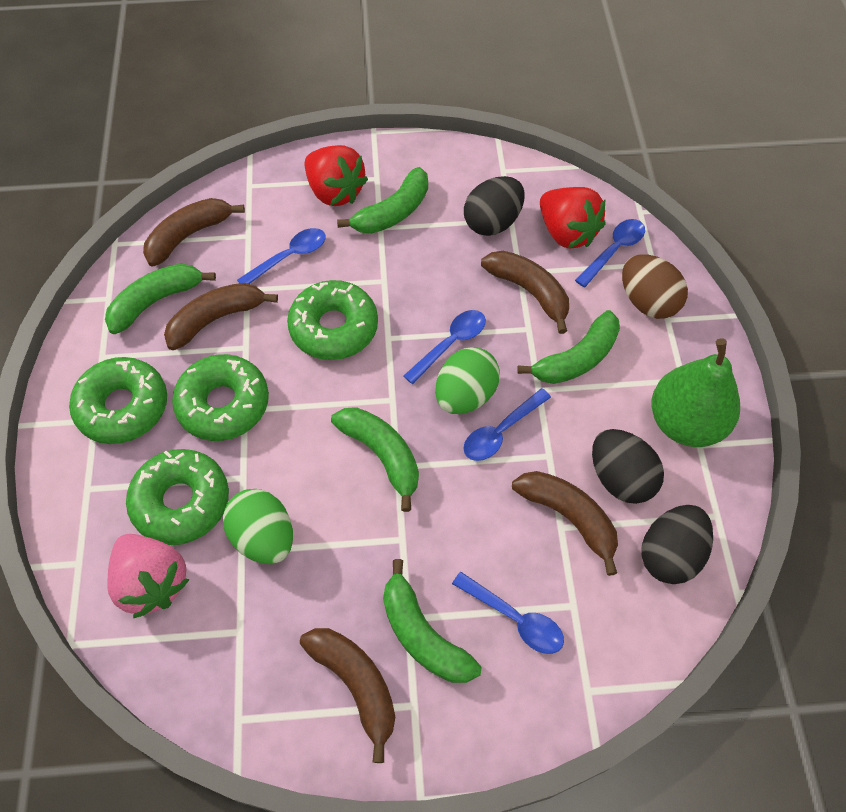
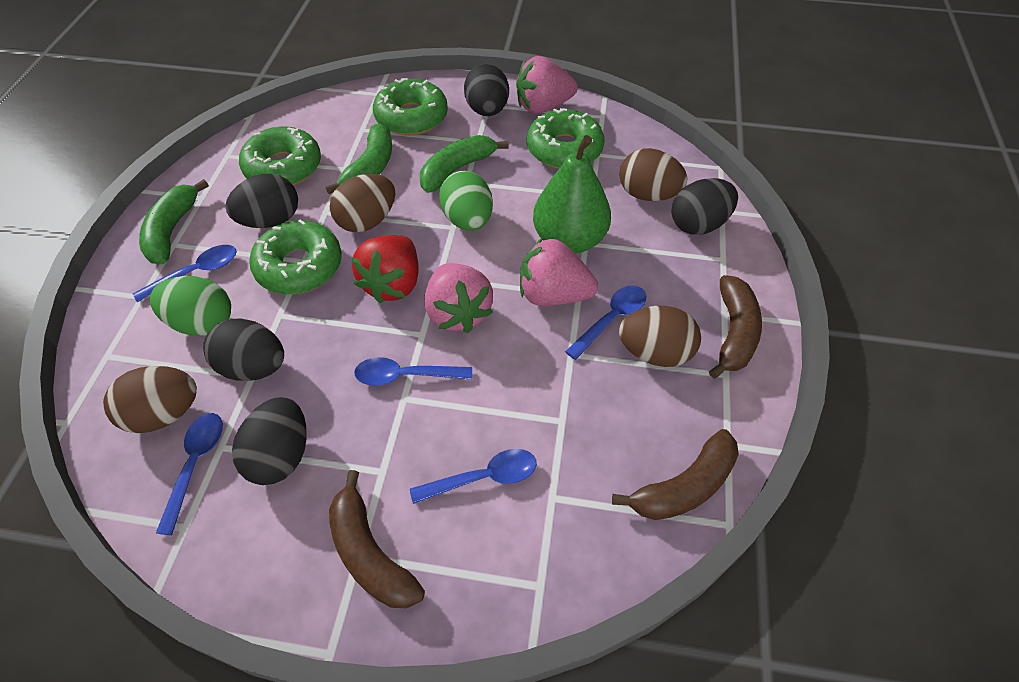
black egg: [464,176,525,236] [592,429,664,504] [641,505,713,584] = 3 -> [203,318,284,381] [225,174,298,228] [232,397,307,485] [464,64,509,116] [671,178,738,235] = 5
brown banana: [143,198,245,266] [164,283,278,350] [300,628,395,763] [481,251,569,334] [512,471,618,576] = 5 -> [329,470,425,608] [612,429,739,520] [709,275,762,379] = 3
brown egg: [622,255,688,319] = 1 -> [103,366,197,433] [330,174,395,232] [619,148,687,201] [619,306,701,367] = 4
green banana: [105,264,216,334] [331,407,419,512] [337,167,428,234] [383,559,482,683] [517,310,620,384] = 5 -> [139,179,209,264] [326,123,392,194] [420,135,509,193] = 3
pink strawberry: [107,534,190,619] = 1 -> [425,263,493,333] [516,56,578,114] [520,238,598,306] = 3
red strawberry: [305,145,368,206] [540,187,606,249] = 2 -> [352,235,419,303] = 1

